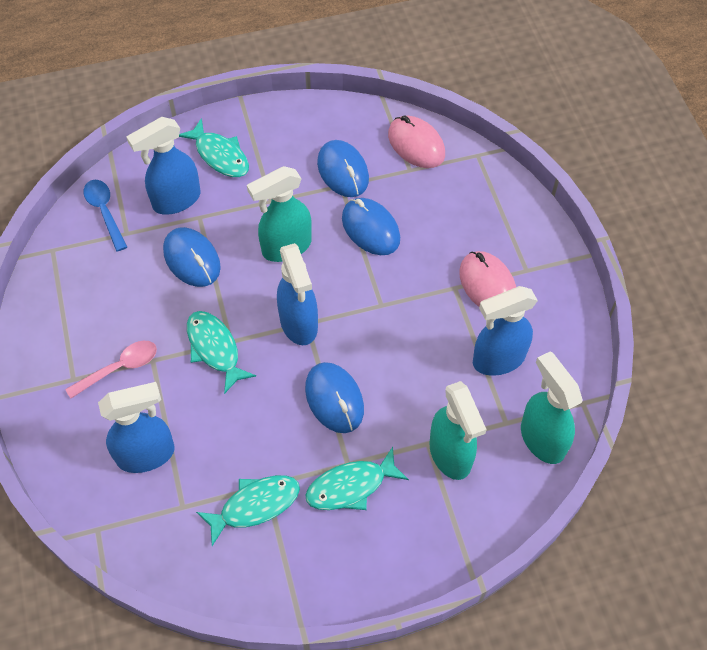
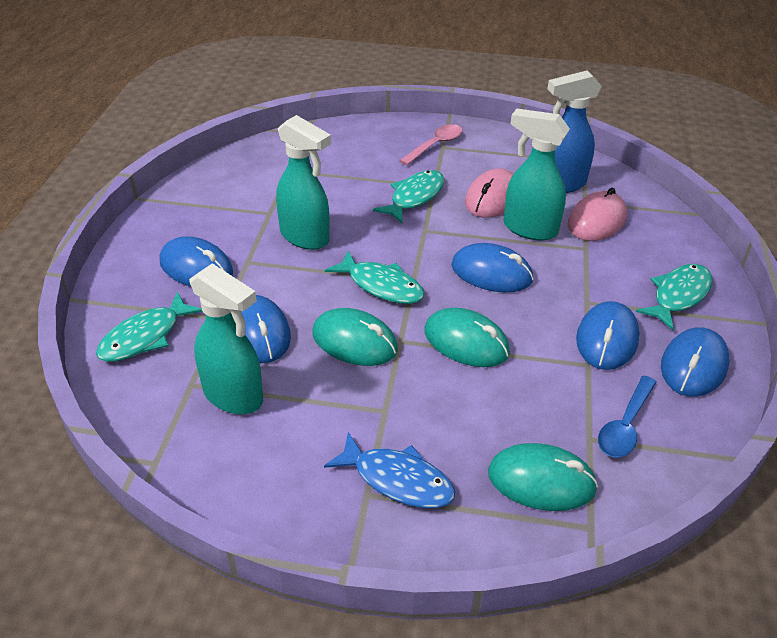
blue fish: none = 0 -> [324,432,455,508] = 1
blue mouse: [163,227,221,287] [305,362,364,433] [317,140,369,197] [342,198,400,255] = 4 -> [160,236,233,286] [232,295,291,363] [451,243,534,292] [576,301,640,370] [661,327,729,397] = 5
blue spray bottle: [98,382,175,473] [126,117,200,215] [277,243,318,345] [473,286,538,376] = 4 -> [547,71,602,193] = 1
turquoise mouse: none = 0 -> [313,308,398,366] [424,308,510,367] [488,443,598,511] = 3

